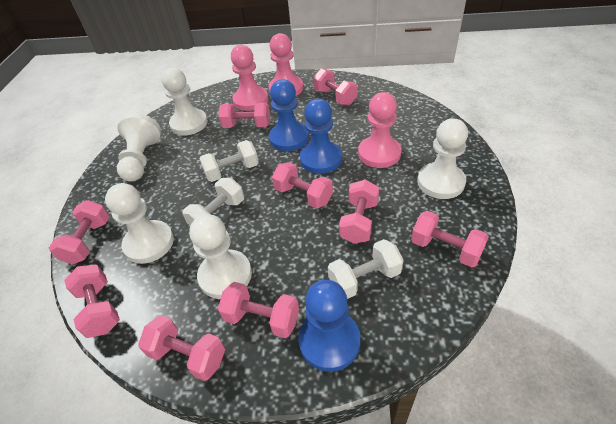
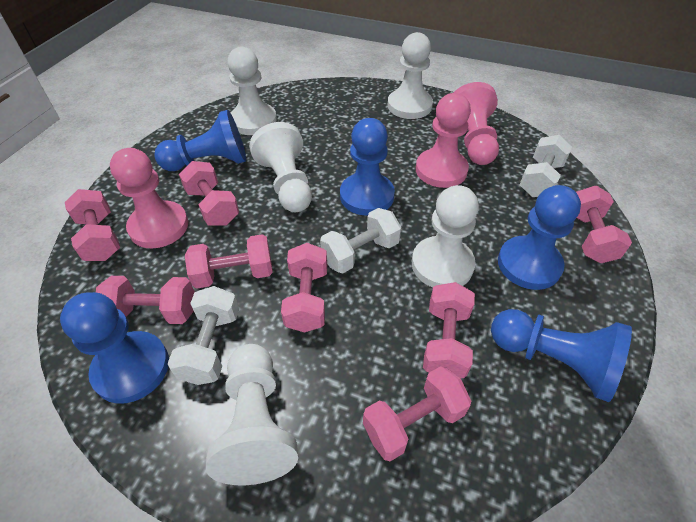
blue pawn: [269,79,309,151] [298,280,360,372] [300,99,342,174] = 3 -> [60,292,169,404] [154,110,246,171] [340,118,395,216] [491,309,632,402] [498,185,581,290] = 5
pink dumbbell: [49,200,109,265] [64,265,120,338] [138,315,225,381] [218,282,299,338] [219,103,270,128] [272,162,333,209] [313,68,357,105] [339,179,379,244] [411,211,489,267] = 9 -> [65,189,120,261] [96,276,195,324] [179,161,239,226] [185,234,273,289] [281,243,327,332] [363,366,471,461] [423,282,475,378] [576,186,632,263] = 8

